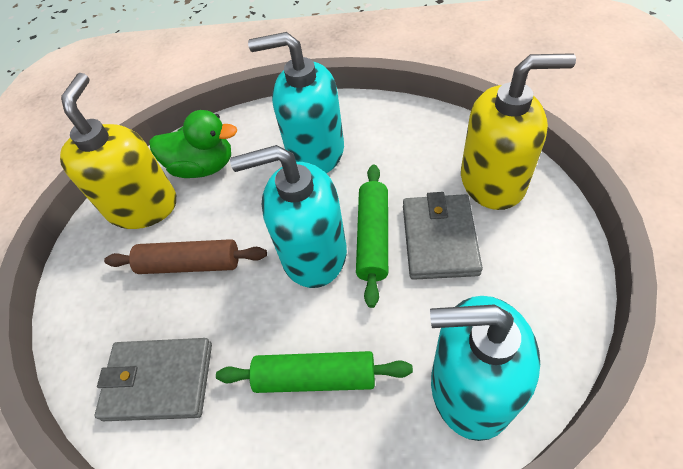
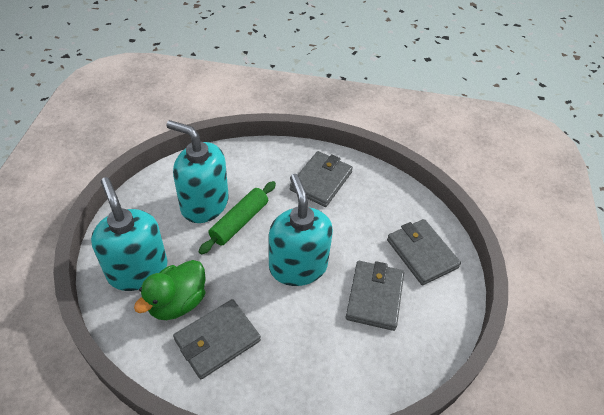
brown rolling pin: [104,239,267,274] = 1 -> none = 0
green rolling pin: [216,351,413,393] [356,164,388,308] = 2 -> [199,181,276,255] = 1
grey wallet: [95,338,212,421] [403,192,483,280] = 2 -> [173,299,261,379] [290,151,353,207] [346,261,404,331] [387,219,461,285] = 4
yellow soap dispenser: [60,73,176,229] [461,53,576,210] = 2 -> none = 0

